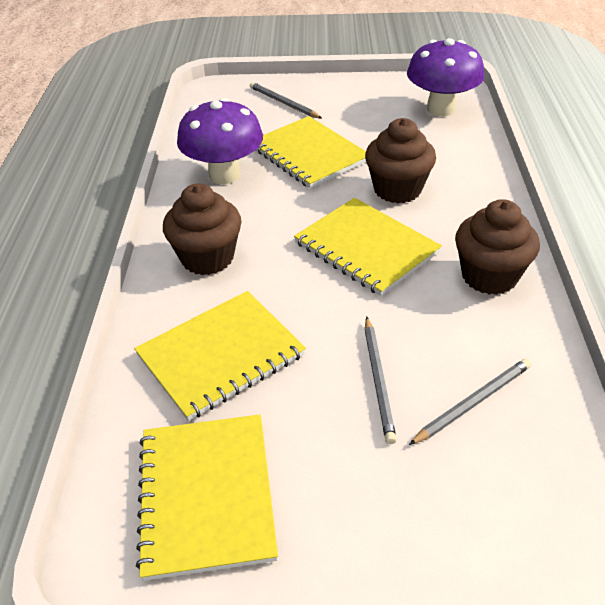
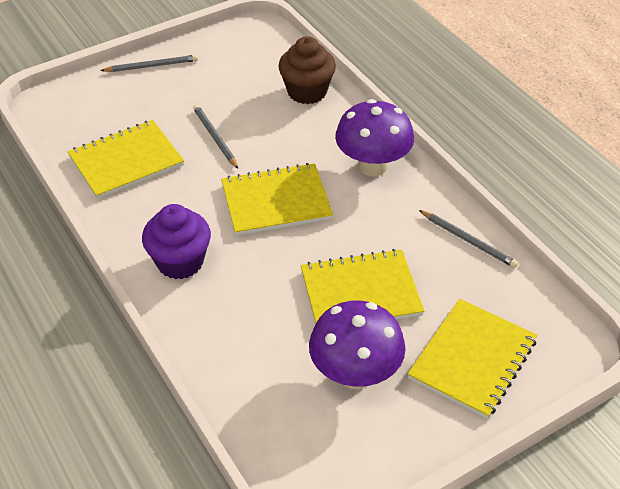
brown cupcake: [163,183,241,275] [365,118,436,203] [455,199,540,295] = 3 -> [279,36,336,104] = 1
purple cupcake: none = 0 -> [142,204,211,279] = 1

